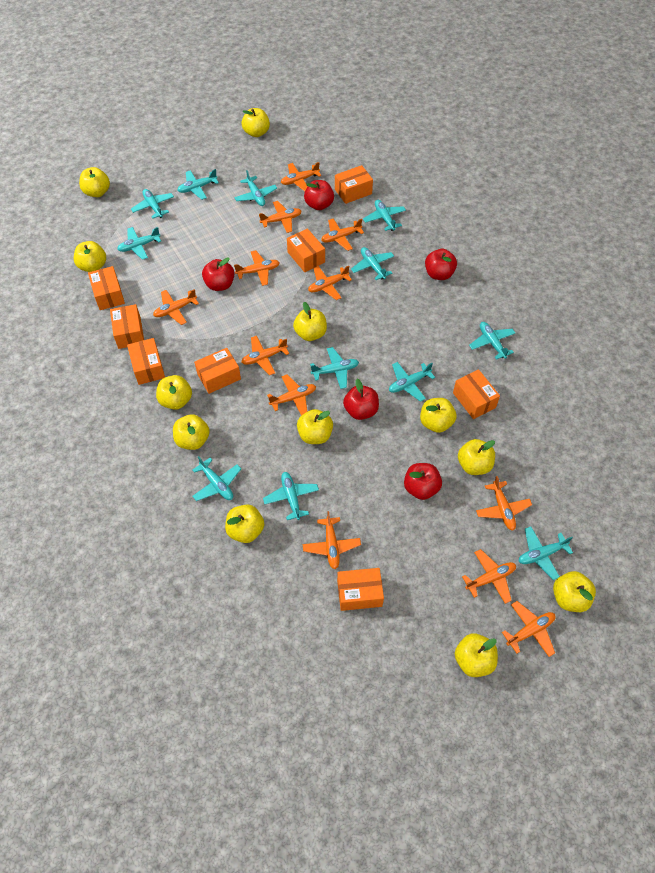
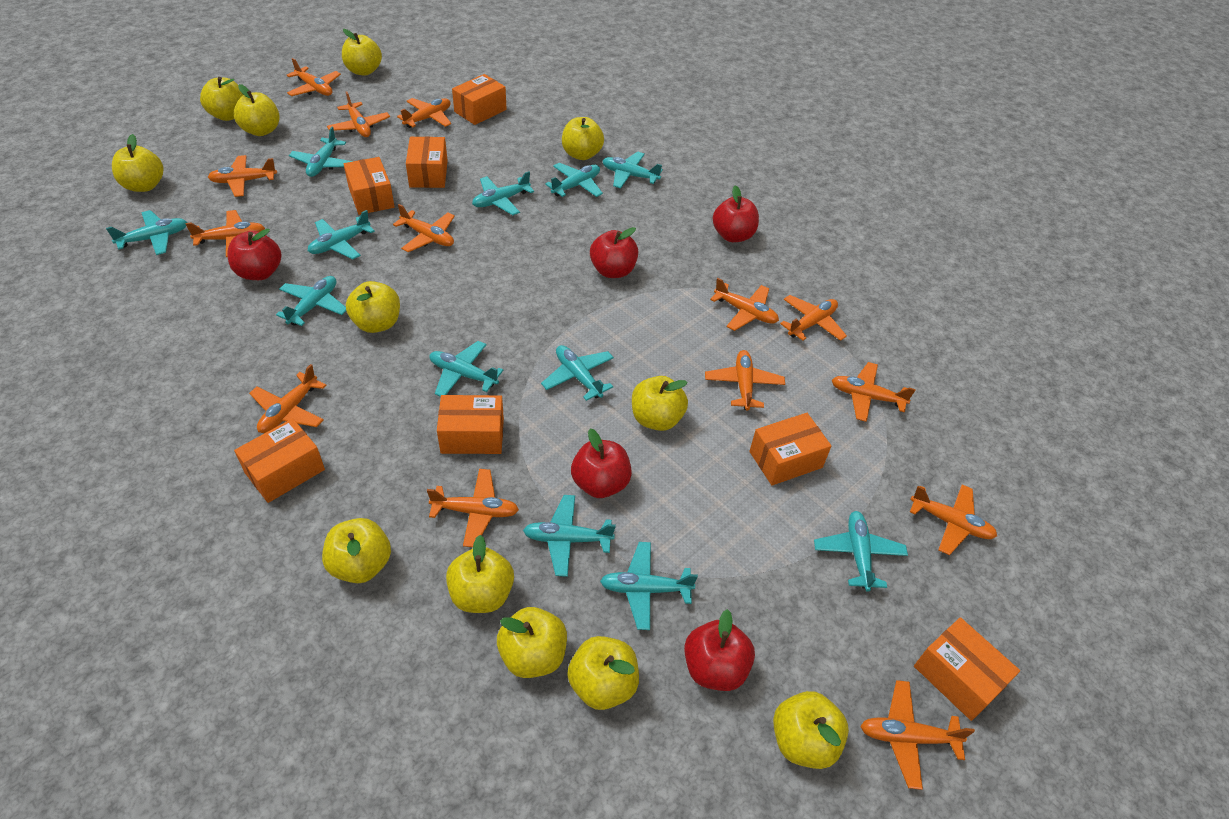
orange box: [88,266,125,310] [110,304,144,349] [127,338,165,385] [194,348,241,394] [287,228,325,272] [335,165,373,204] [337,568,384,611] [453,369,500,419] = 8 -> [234,418,325,503] [344,157,395,215] [406,136,448,188] [437,395,504,454] [452,74,506,125] [749,413,831,486] [914,617,1020,721] = 7
orange plane: [153,289,199,325] [234,250,280,286] [242,336,289,375] [259,201,302,233] [267,374,316,416] [281,162,322,191] [302,511,361,569] [308,266,352,300] [321,218,364,251] [462,549,516,604] [476,476,532,531] [502,601,556,657] = 12 -> [186,210,265,257] [208,155,277,197] [249,364,326,433] [287,58,341,96] [327,92,390,137] [393,204,455,252] [397,98,451,128] [427,469,519,547] [705,350,785,411] [710,278,779,331] [780,295,847,341] [832,362,916,422] [860,680,975,790] [910,484,997,555] = 14

